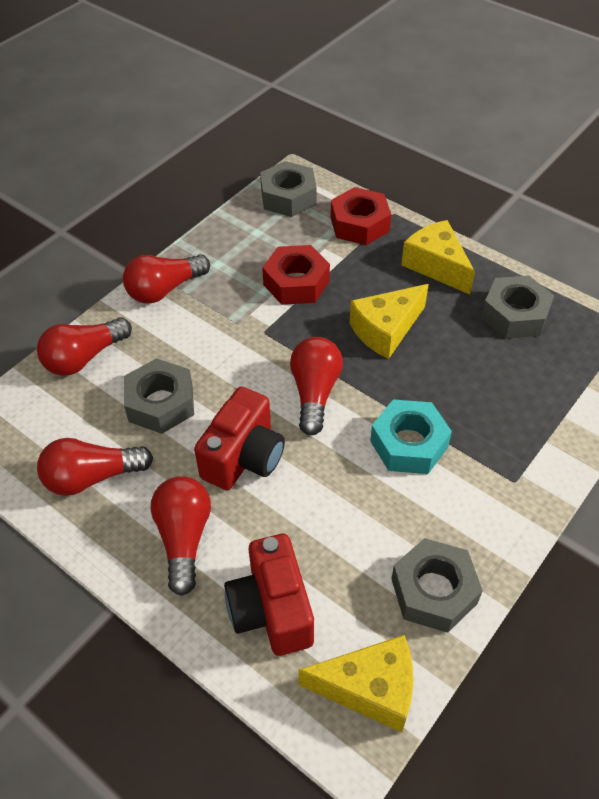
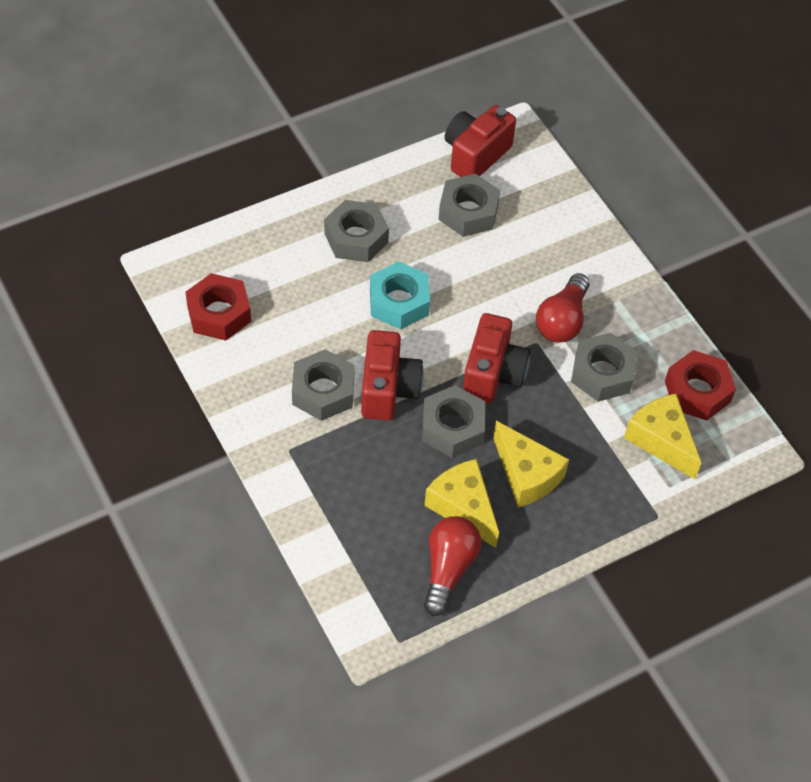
grey nut: [124,358,194,434] [260,161,317,217] [391,538,483,633] [481,276,554,339] = 4 -> [292,349,355,421] [324,200,389,262] [422,385,485,458] [438,174,500,237] [571,333,638,402] = 5
red camera: [194,387,285,490] [224,534,314,656] = 2 -> [361,330,424,420] [445,105,516,177] [463,313,530,403] = 3
red light bulb: [37,317,132,376] [37,438,153,496] [123,254,210,304] [151,476,211,596] [290,337,343,435] = 5 -> [424,516,481,616] [536,273,589,343] = 2

